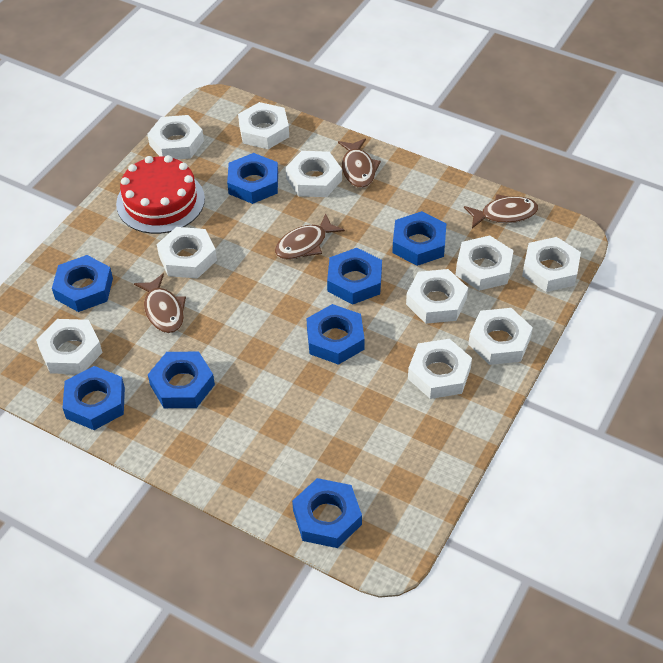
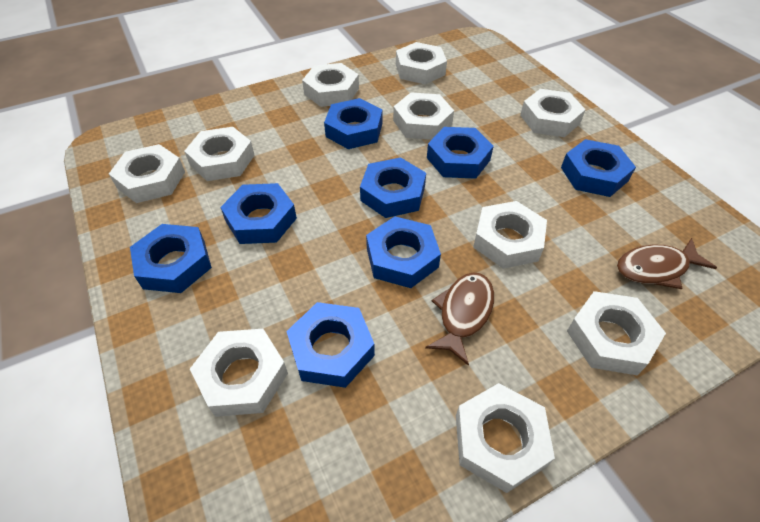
brown fish: [134,273,186,333] [275,213,345,260] [338,138,381,188] [464,194,538,228] = 4 -> [425,272,494,366] [617,238,717,289] = 2
red cake: [116,155,205,234] = 1 -> none = 0

